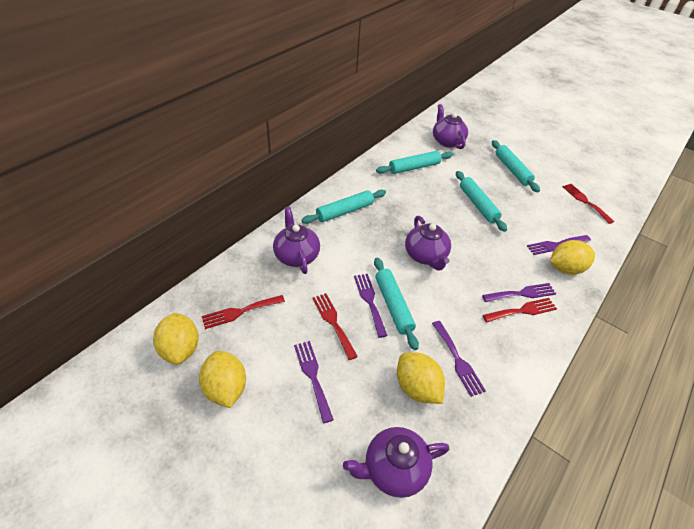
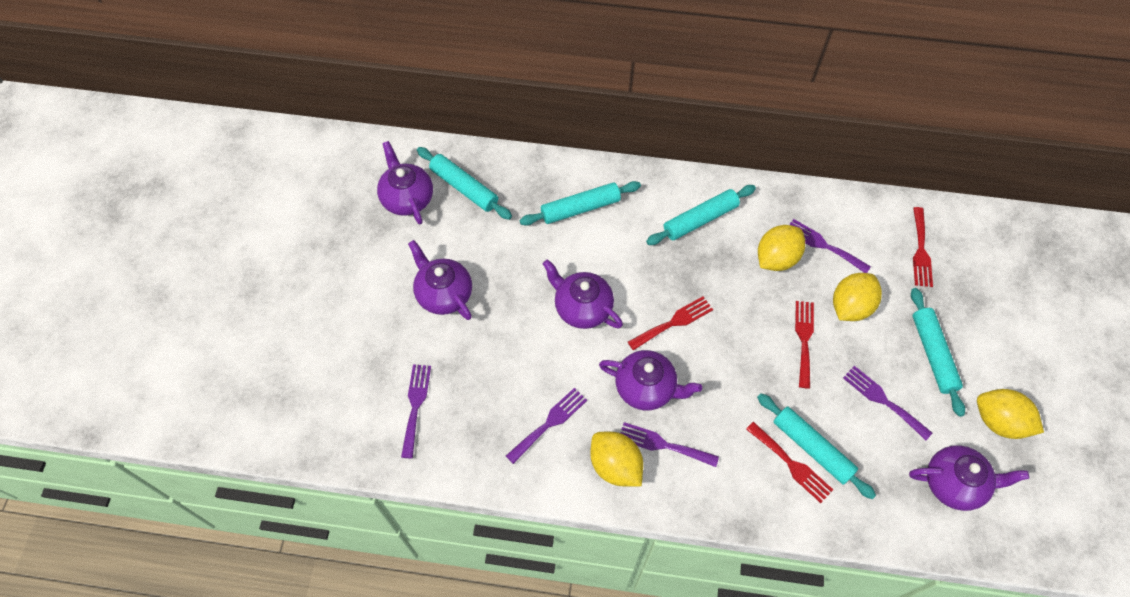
purple teapot: [273,206,320,274] [343,427,449,498] [405,216,451,270] [433,104,468,149] = 4 -> [377,141,433,224] [408,240,472,320] [543,259,623,329] [599,350,702,410] [909,445,1029,511] = 5

